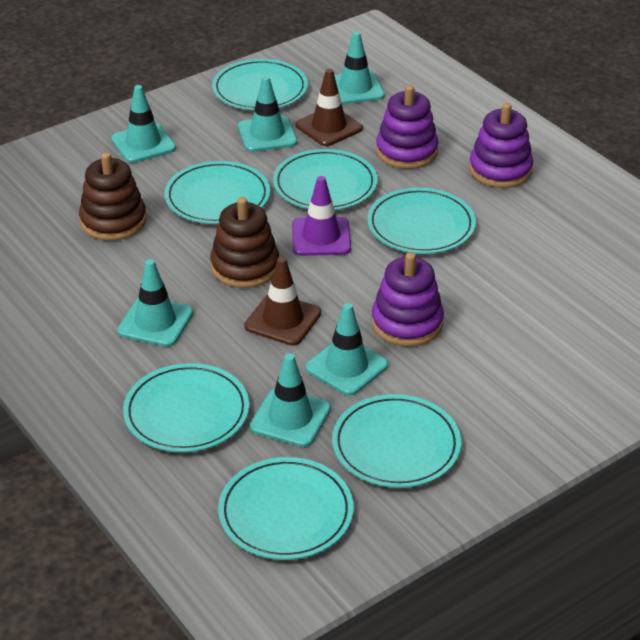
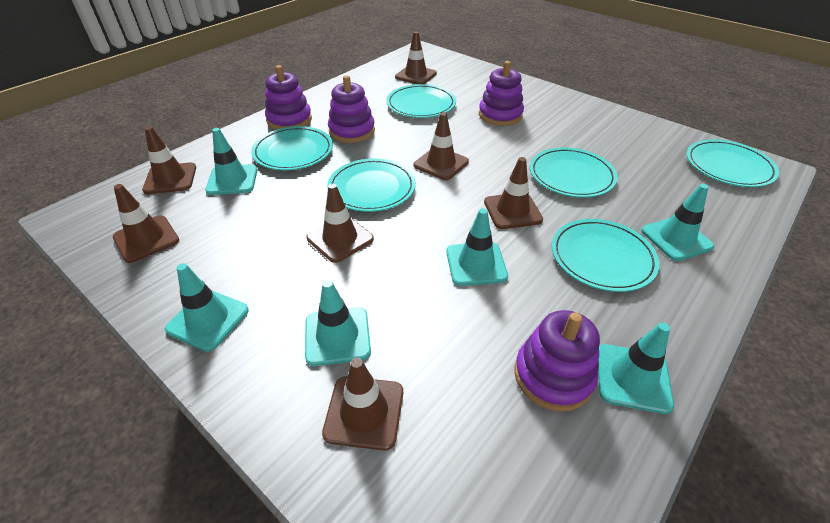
brown stacking toy: [79,152,146,241] [210,197,279,288] = 2 -> none = 0
brown traffic cone: [244,257,321,346] [296,69,363,146] = 2 -> [113,184,179,263] [142,126,196,194] [307,184,374,263] [322,358,403,451] [395,31,437,84] [414,112,469,180] [484,157,543,229] = 7
purple stacking toy: [371,252,444,346] [376,85,438,169] [469,103,533,188] = 3 -> [265,65,312,130] [328,75,375,143] [479,61,524,126] [515,310,600,411] = 4
purple traffic cone: [292,176,351,256] = 1 -> none = 0
turquoise plate: [123,363,249,452] [164,161,270,224] [212,59,308,111] [218,457,354,560] [273,149,378,210] [332,394,461,488] [367,188,476,254] = 7 -> [251,126,333,170] [327,158,416,212] [386,84,456,118] [530,148,618,198] [552,219,660,292] [687,139,779,187] = 6

